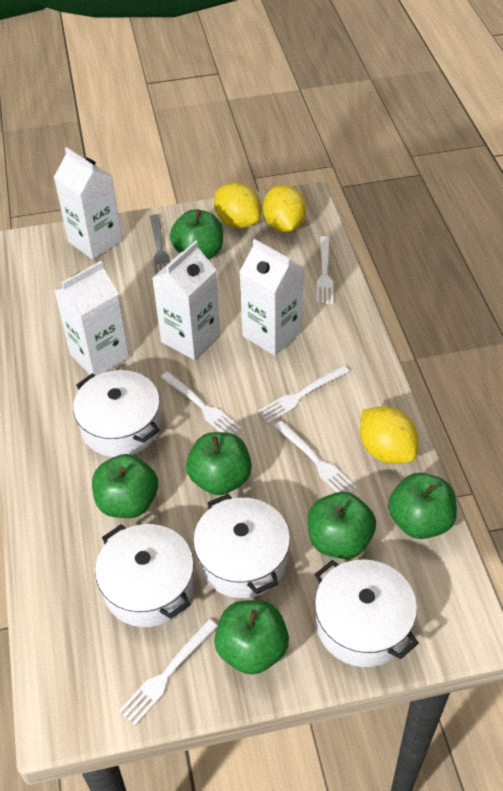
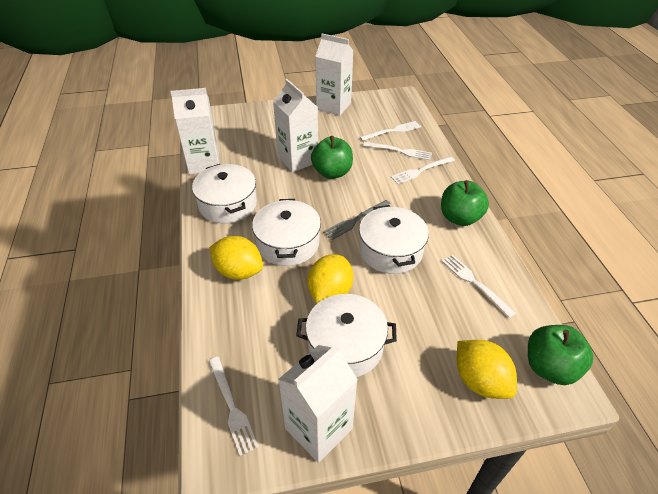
green apple: [92,454,158,518] [170,209,223,259] [186,432,252,495] [214,600,289,675] [308,492,376,559] [388,473,457,539] = 6 -> [311,136,353,179] [441,180,489,226] [528,325,593,385] = 3

